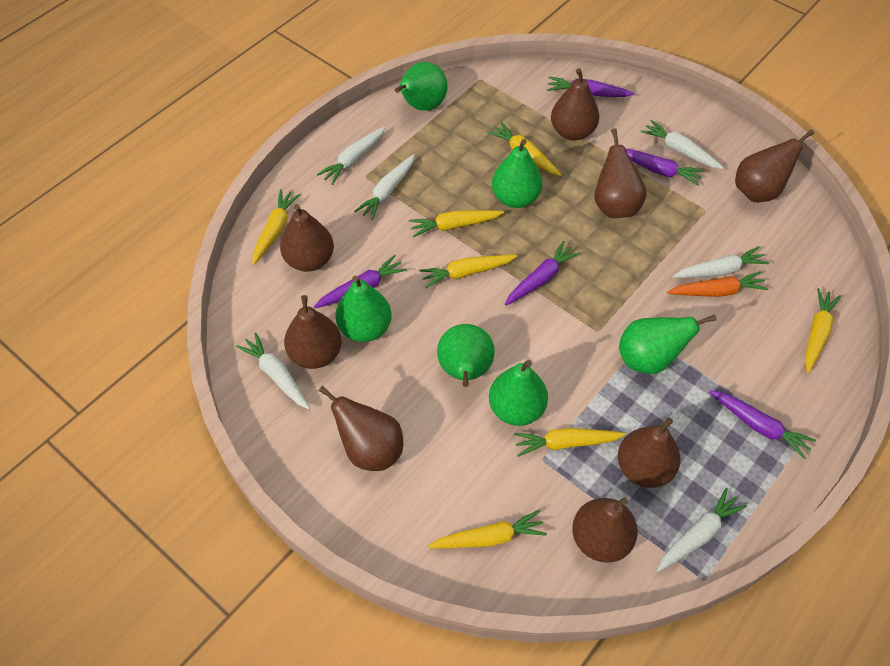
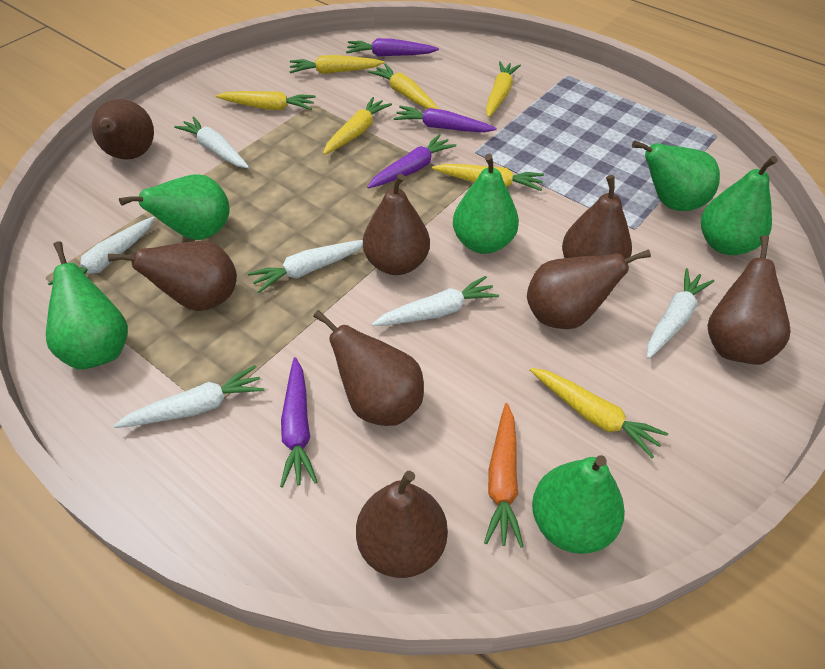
purple carrot: [314,255,407,308] [505,241,580,306] [547,76,635,97] [625,148,705,186] [709,390,816,459] = 5 -> [280,357,317,488] [346,38,439,56] [367,134,457,188] [393,106,497,132] = 4

